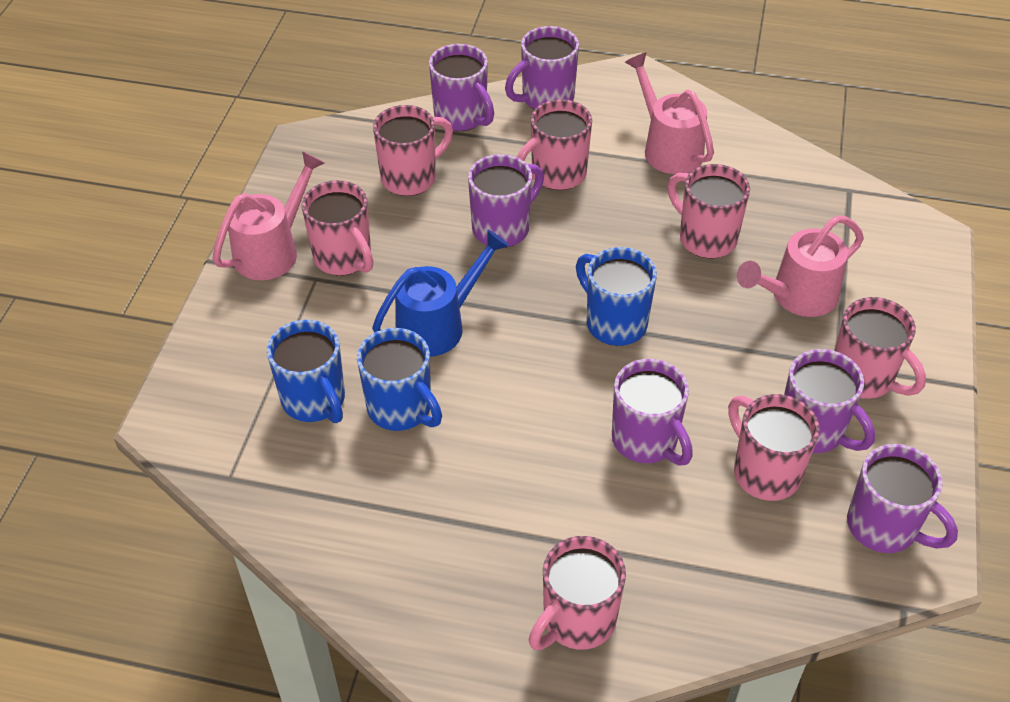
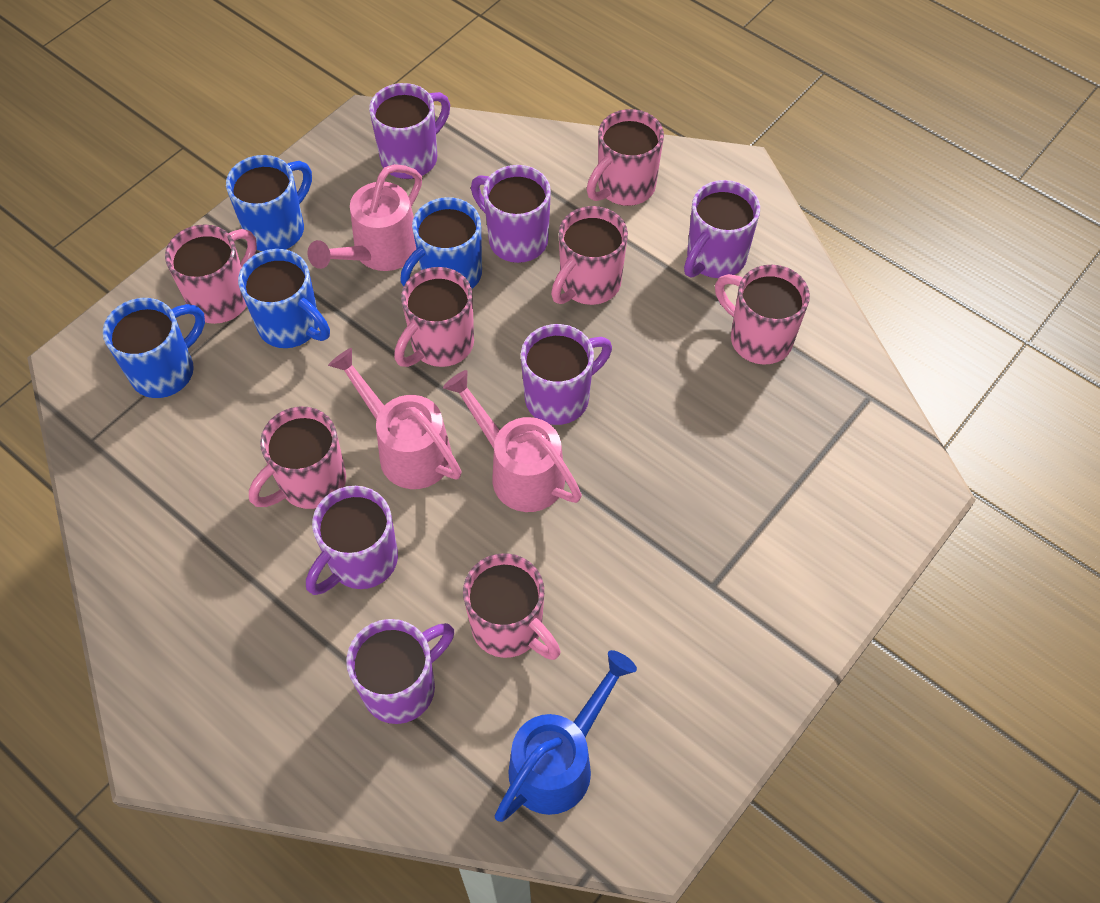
blue mug: [267,319,345,423] [357,328,442,431] [576,247,657,346] = 3 -> [103,298,205,398] [226,155,312,251] [238,249,330,348] [400,197,482,289] = 4

